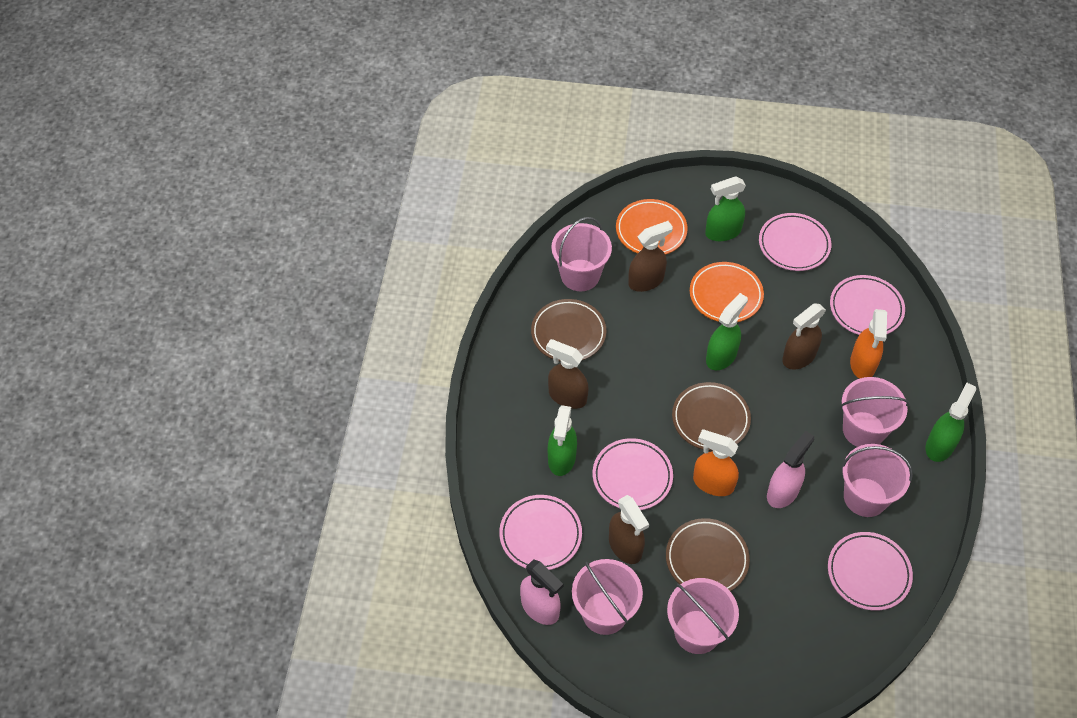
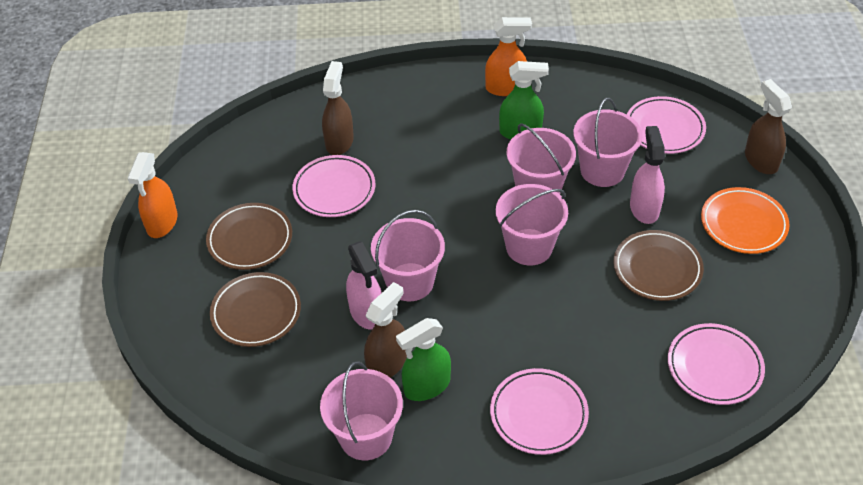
brown spray bottle: [546,339,588,409] [609,495,649,564] [628,221,673,292] [782,303,826,370] = 4 -> [322,61,354,155] [364,282,407,378] [745,79,792,174] = 3
green spray bottle: [548,405,577,476] [705,176,746,241] [706,293,748,370] [926,383,976,462] = 4 -> [396,318,451,401] [499,61,549,140] = 2
orange plate: [616,199,688,255] [690,262,764,322] = 2 -> [701,187,790,254] = 1
pink plate: [499,495,582,570] [593,438,673,510] [759,213,831,271] [828,532,913,611] [830,275,905,335] = 5 -> [292,155,375,217] [490,368,589,455] [627,96,706,154] [668,323,765,405] = 4

